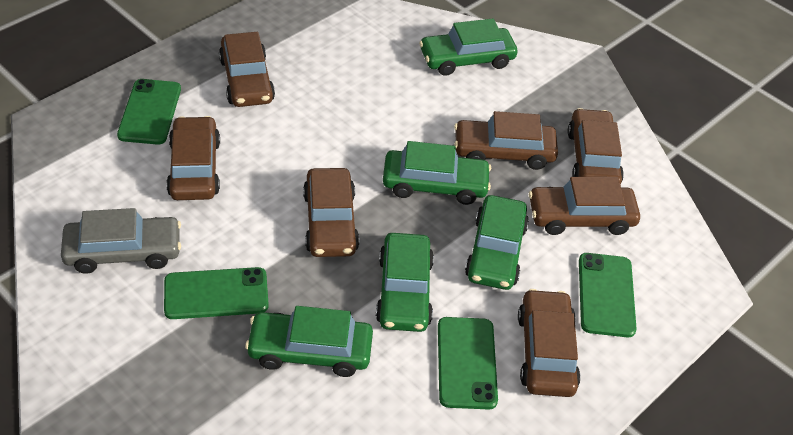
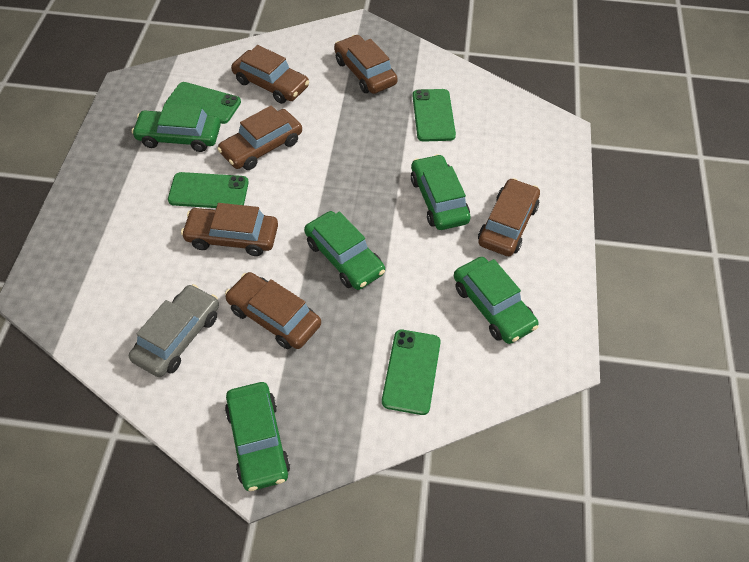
brown car: [166,116,220,200] [219,32,275,107] [303,168,359,257] [454,111,558,170] [518,289,581,397] [529,177,640,235] [568,108,624,185] = 7 -> [181,203,278,256] [217,105,302,170] [225,272,321,349] [231,45,309,104] [334,35,398,94] [478,178,540,256] = 6

